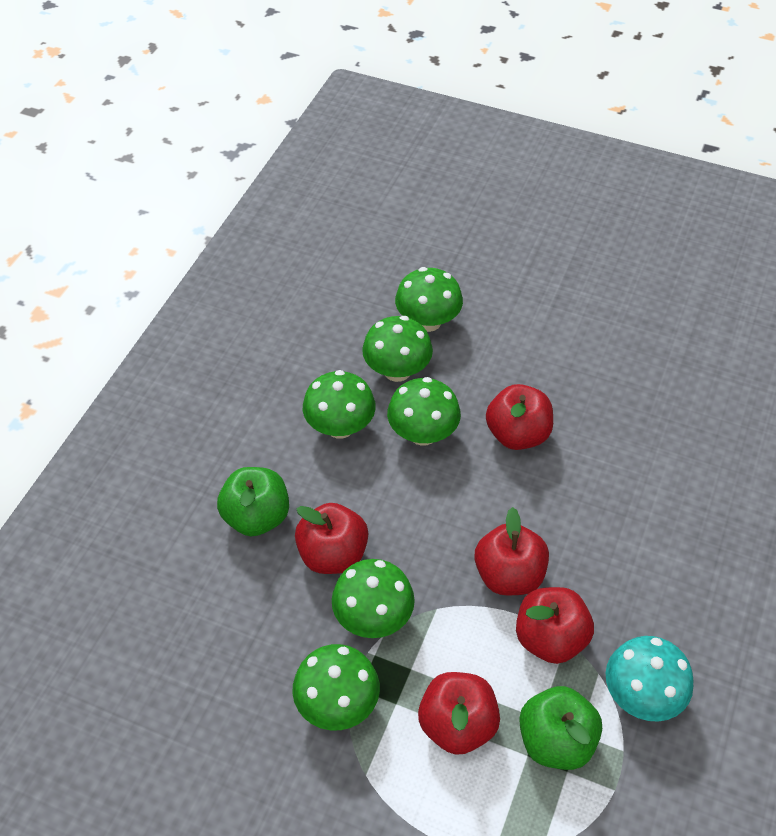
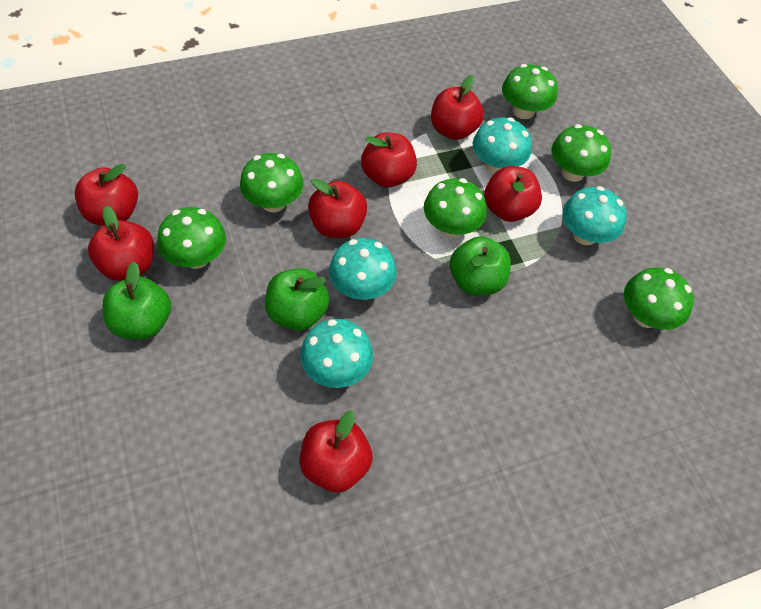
green apple: [217,467,289,536] [519,686,602,770] = 2 -> [103,262,171,340] [265,268,329,331] [450,236,511,295] = 3
red apple: [295,503,368,574] [418,672,500,755] [474,507,549,595] [486,384,553,450] [516,587,594,664] = 5 -> [75,164,138,226] [88,206,154,281] [299,410,372,492] [308,178,367,238] [361,132,417,188] [431,75,484,140] [484,166,542,222] = 7
turquoise mushroom: [606,636,693,722] = 1 -> [300,319,373,388] [329,238,397,300] [473,117,532,174] [562,186,626,245] = 4

